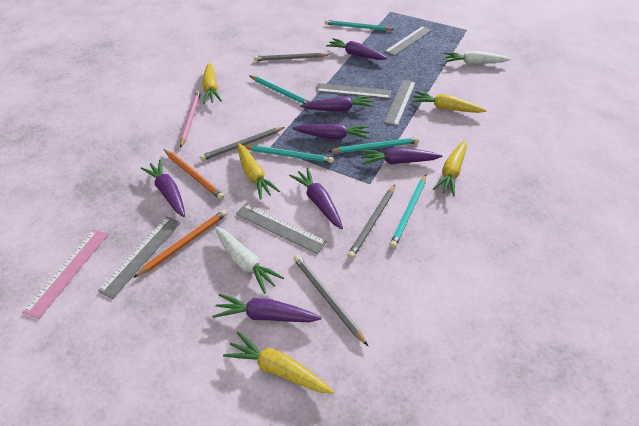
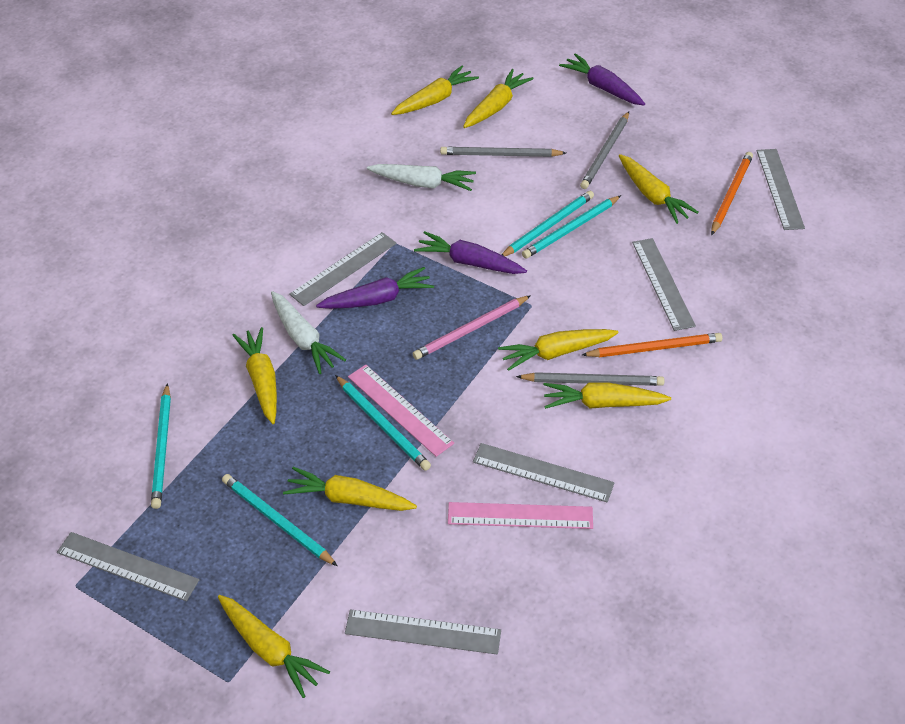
grey pencil: [200,127,285,161] [254,53,330,61] [294,255,368,346] [347,185,395,259] = 4 -> [440,147,566,157] [516,372,665,386] [580,111,629,189] = 3
grey ruler: [98,216,181,299] [236,203,327,254] [316,83,391,99] [384,80,416,126] [385,26,432,56] = 5 -> [57,532,199,601] [289,232,397,306] [345,609,501,655] [473,443,615,503] [632,238,696,331] [757,149,805,230] = 6
pink ruler: [22,229,108,319] = 1 -> [348,365,454,457] [448,502,593,529] = 2
purple carrot: [140,160,185,217] [212,294,321,322] [289,167,343,229] [292,124,370,139] [300,95,374,112] [326,38,387,60] [360,148,442,165] = 7 -> [316,267,434,309] [414,231,527,274] [559,53,645,106] = 3
yellow carrot: [202,62,222,104] [223,332,334,394] [238,143,280,200] [412,91,487,113] [433,140,467,196] = 5 -> [218,595,330,698] [233,327,277,424] [283,467,417,511] [391,66,479,115] [463,69,533,128] [498,329,619,371] [544,383,671,409] [619,154,698,224] = 8

